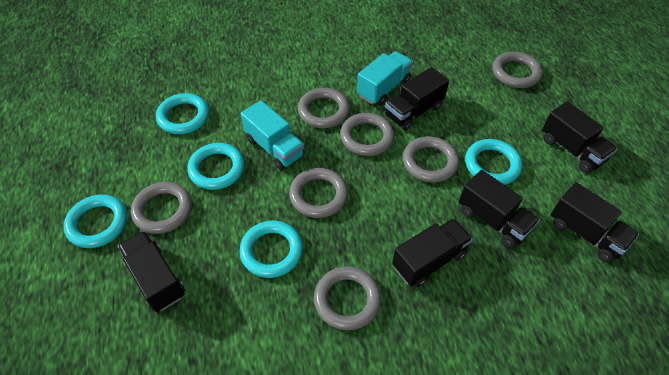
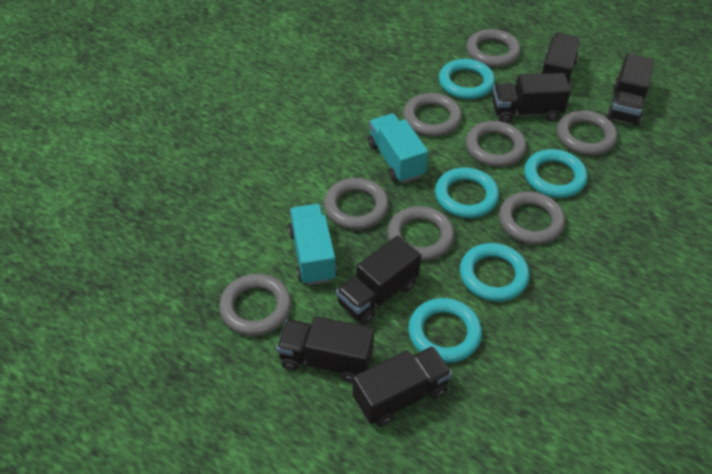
grey ring: [131,182,192,234] [289,168,348,218] [298,88,350,128] [314,266,381,330] [340,113,394,156] [403,136,459,183] [493,51,543,88] = 7 -> [219,274,292,336] [324,178,389,230] [387,206,454,261] [403,93,462,136] [466,29,521,67] [466,121,526,167] [499,192,565,245] [557,110,617,155] = 8

